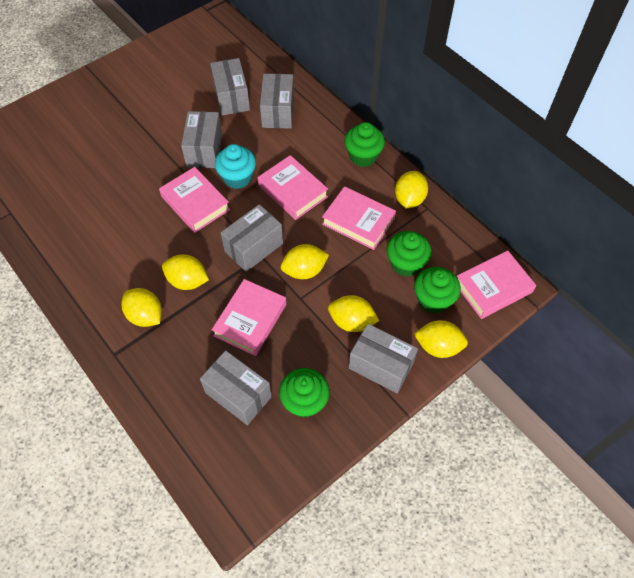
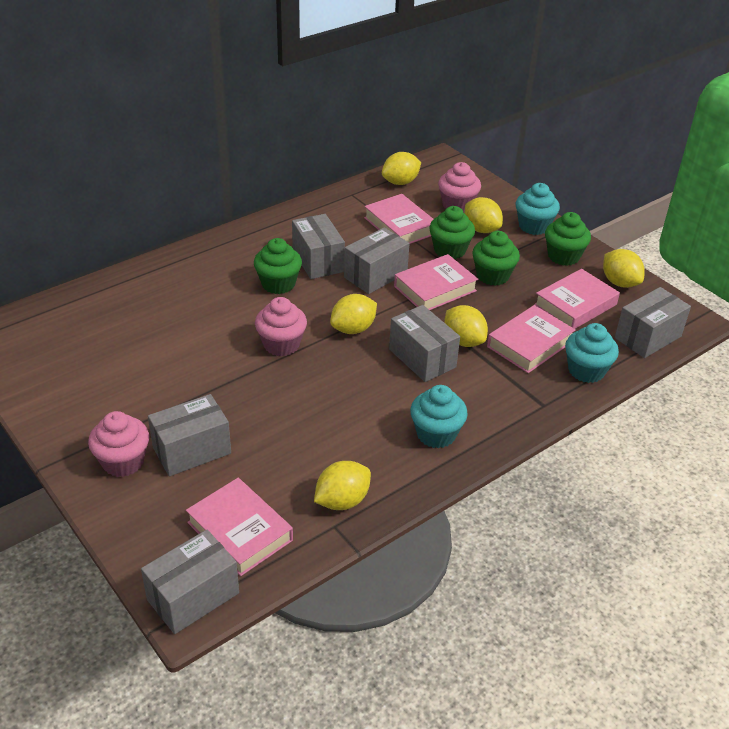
pink cupcake: none = 0 -> [88,411,149,477] [255,297,307,356] [438,162,481,213] = 3
turquoise cupcake: [215,144,256,189] = 1 -> [410,385,468,448] [516,183,560,235] [565,323,619,383] = 3

